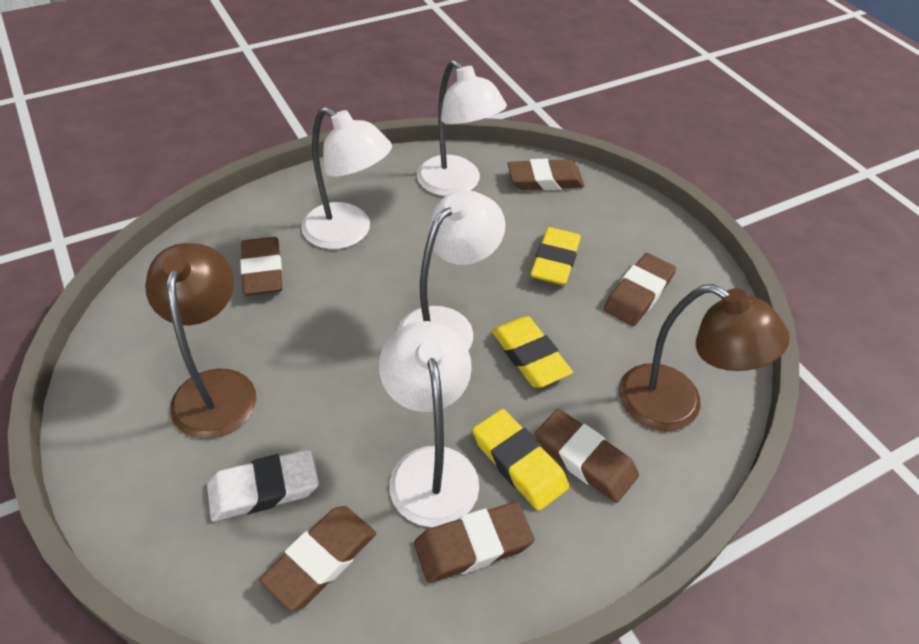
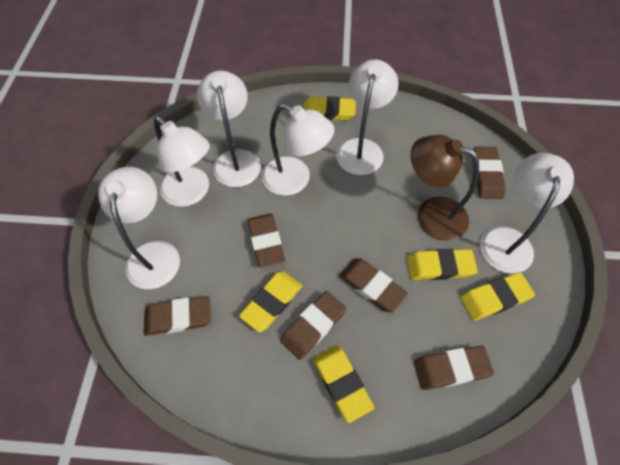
brown lamp: [145,243,256,439] [619,284,790,431] = 2 -> [410,135,479,241] = 1
white eraser: [207,449,319,521] = 1 -> none = 0
white lamp: [301,107,392,249] [379,321,479,527] [397,190,505,350] [417,60,507,196] = 4 -> [98,167,180,289] [154,117,210,207] [197,71,261,187] [261,104,335,196] [336,59,399,175] [480,153,574,274] = 6
yellow eraser: [473,409,569,511] [492,316,573,387] [530,227,581,285] = 3 -> [239,271,302,332] [303,96,356,120] [313,345,374,423] [407,249,478,280] [460,272,535,321] = 5

